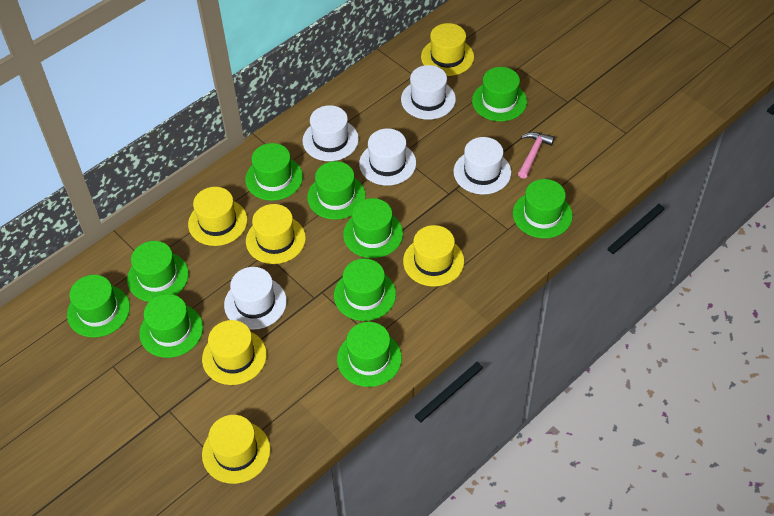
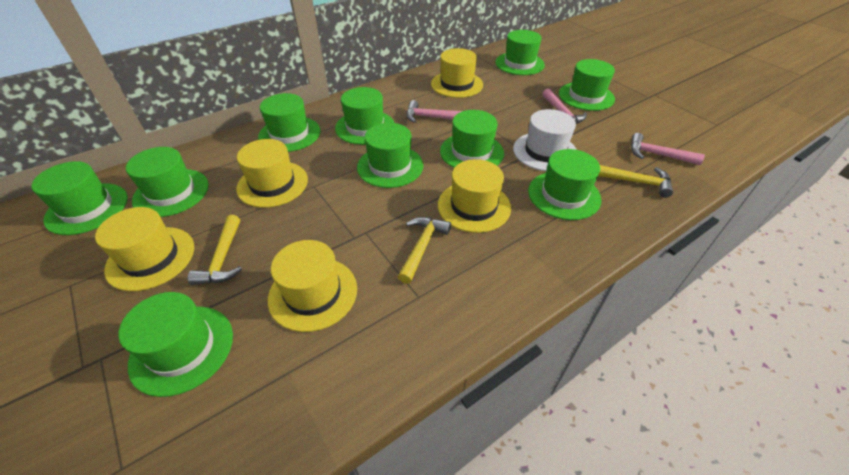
pink hammer: [518,132,555,179] = 1 -> [406,100,462,123] [542,89,587,124] [631,133,705,165] = 3
white hat: [224,267,287,330] [303,105,359,161] [359,129,416,186] [401,65,456,120] [453,137,511,194] = 5 -> [513,109,577,171] = 1
yellow hammer: none = 0 -> [188,215,242,285] [398,217,451,284] [598,165,673,198] = 3
yellow hat: [188,187,248,246] [202,320,267,385] [202,415,271,484] [246,204,306,264] [403,225,464,286] [421,23,474,76] = 6 -> [95,207,194,291] [236,139,308,208] [268,240,357,332] [431,48,483,98] [438,159,511,233] = 5

